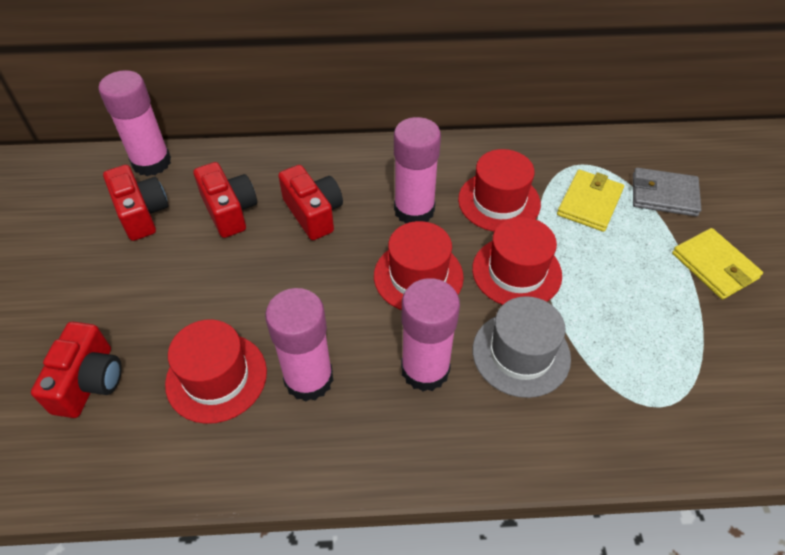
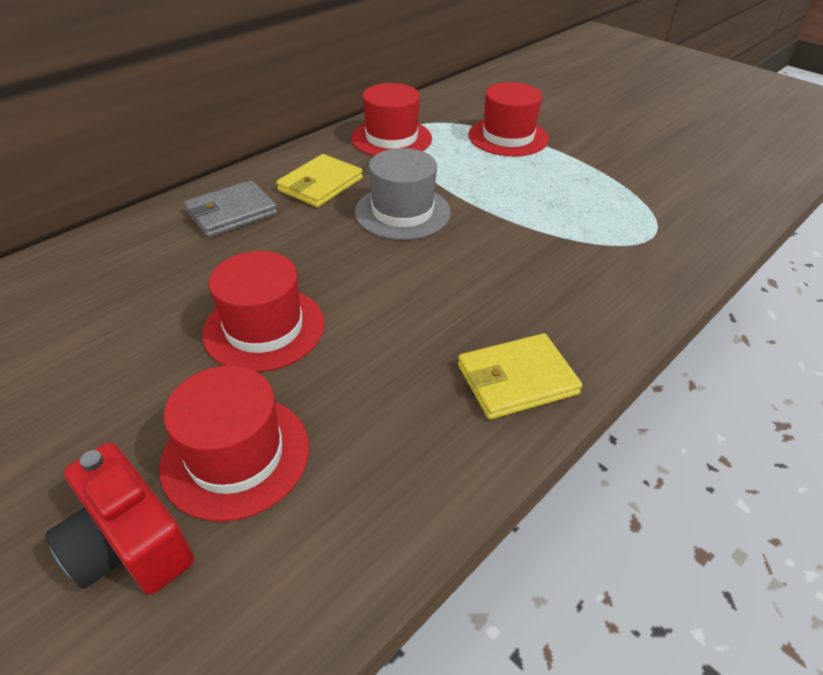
pink glue stick: [98,70,171,176] [265,288,333,402] [394,117,441,224] [401,278,460,391] = 4 -> none = 0
red camera: [31,322,122,418] [103,165,169,241] [194,162,257,238] [278,165,343,240] = 4 -> [45,442,194,595] = 1

